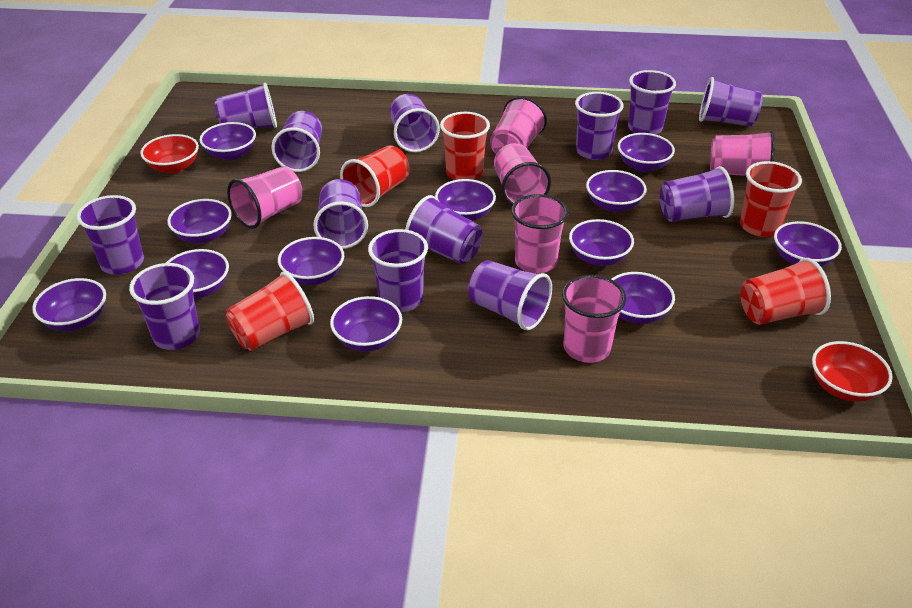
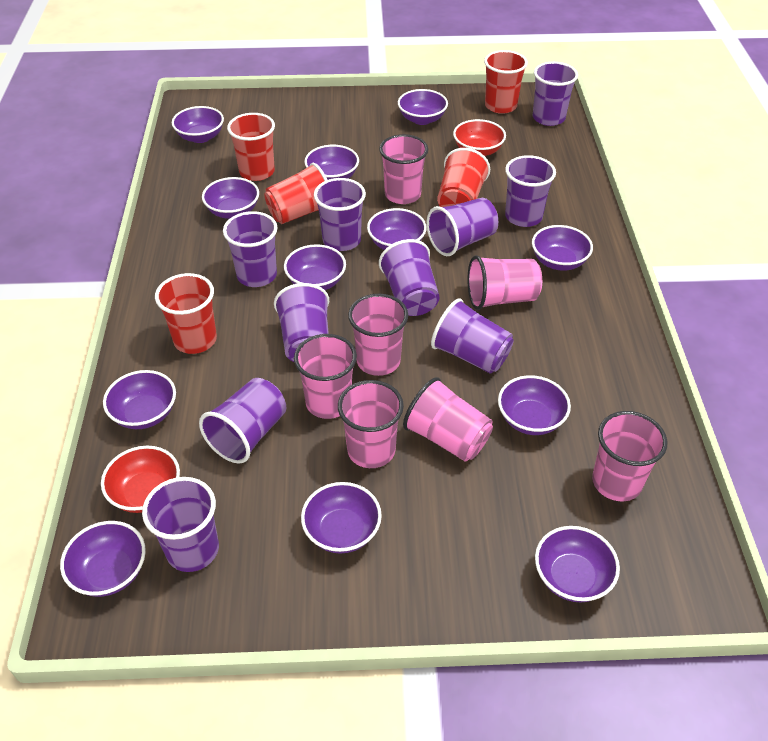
pink cup: [227,166,302,229] [490,96,547,154] [494,143,551,206] [511,194,568,273] [562,275,626,363] [710,131,775,176] = 6 -> [294,334,357,419] [338,380,404,468] [348,294,408,376] [379,134,428,204] [403,377,493,461] [467,255,542,310] [592,411,668,501] = 7
purple cup: [77,195,144,275] [129,263,200,350] [215,83,277,129] [271,111,322,172] [313,179,368,249] [368,229,428,312] [390,94,440,152] [405,195,483,264] [468,260,552,330] [575,92,624,160] [628,70,676,134] [660,166,734,222] [699,77,763,127] = 13 -> [142,477,219,572] [199,378,286,463] [223,211,277,287] [274,283,329,362] [314,178,366,251] [379,239,439,316] [427,198,498,256] [431,298,514,374] [505,155,556,227] [533,62,578,126] = 10

